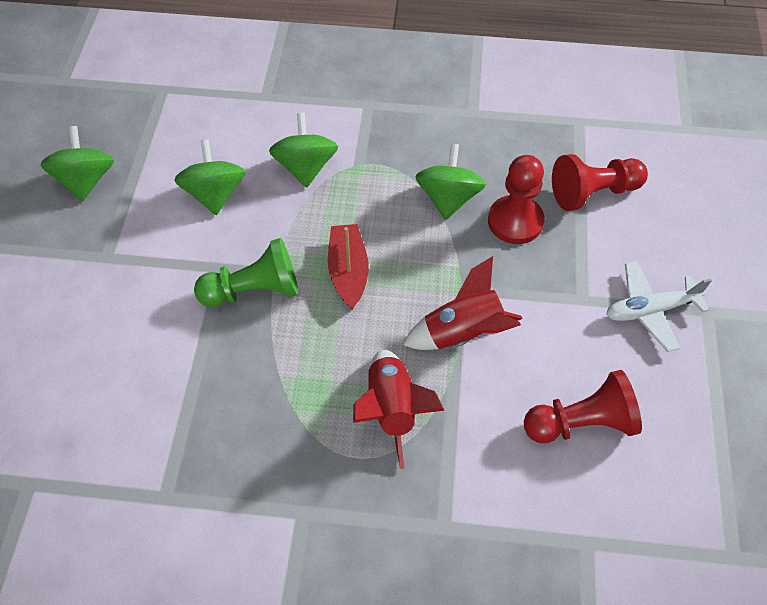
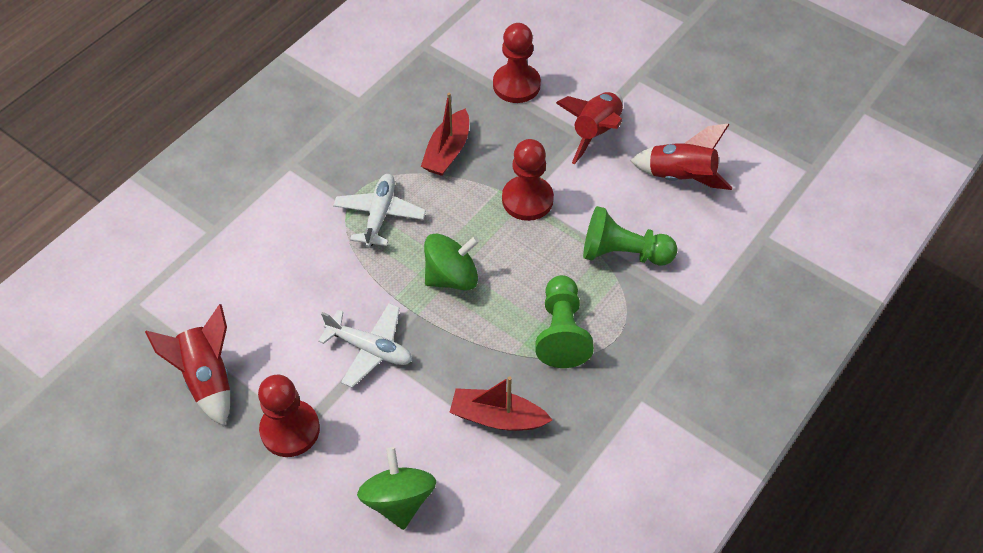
green pawn: [194,238,298,307] = 1 -> [535,275,594,368] [583,206,677,265] = 2
green spinning top: [40,126,114,202] [174,139,245,215] [269,113,338,188] [415,144,486,220] = 4 -> [357,447,436,530] [424,234,479,291] = 2
red boat: [328,224,369,309] = 1 -> [421,93,469,176] [450,376,552,431] = 2
red rocket: [353,350,445,469] [403,256,522,350] = 2 -> [145,304,230,426] [556,92,623,164] [630,123,733,190] = 3
white plane: [606,261,712,352] = 1 -> [318,303,412,388] [333,174,426,248] = 2

